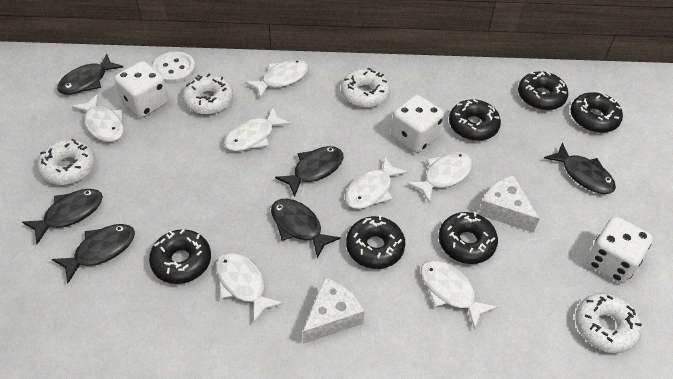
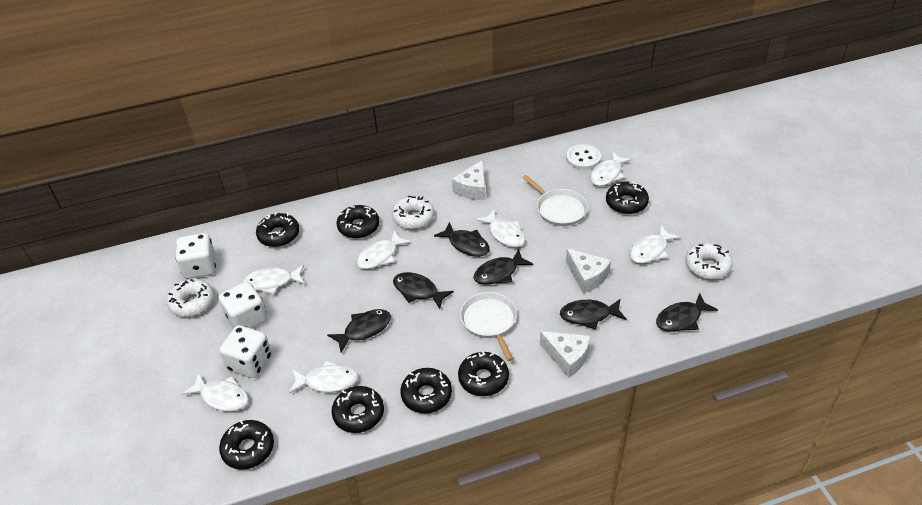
black donut: [149,229,211,284] [346,215,405,269] [439,212,498,264] [449,99,501,141] [518,71,568,110] [571,92,623,133] = 6 -> [219,420,274,470] [256,212,299,247] [331,386,384,433] [336,205,380,238] [400,368,452,413] [458,351,509,396] [606,182,649,214] = 7
white cheese: [303,277,365,344] [478,175,540,233] = 2 -> [452,160,485,200] [540,331,590,378] [566,249,611,293] = 3
white donut: [37,139,95,185] [182,74,233,115] [341,68,390,108] [575,293,642,353] = 4 -> [167,279,214,317] [392,196,434,229] [685,243,733,279] = 3
white pan: none = 0 -> [460,292,517,361] [522,175,588,226] = 2

